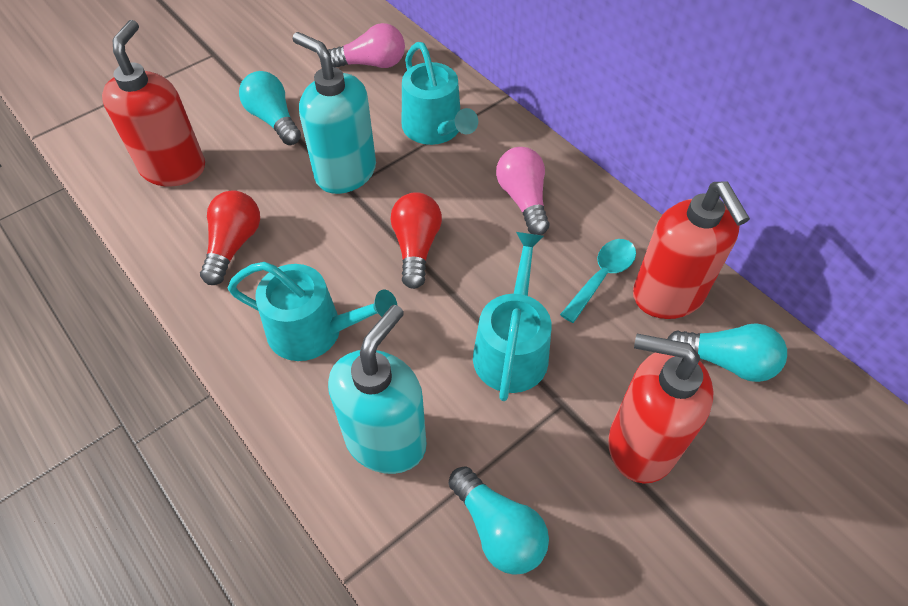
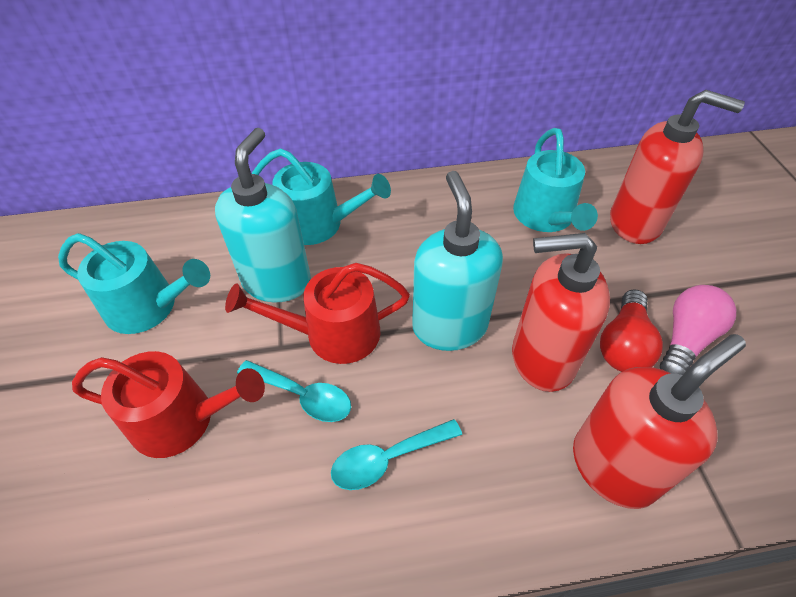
pink light bulb: [328,23,405,68] [496,147,549,235] = 2 -> [660,285,736,375] = 1
red light bulb: [200,190,260,285] [391,192,442,289] = 2 -> [600,289,663,372] = 1
red watering can: none = 0 -> [72,351,265,458] [225,263,410,364] = 2
turquoise light bulb: [239,71,301,145] [449,466,549,575] [667,323,787,382] = 3 -> none = 0
turquoise spoon: [560,239,636,323] = 1 -> [237,360,351,422] [331,419,462,490] = 2

